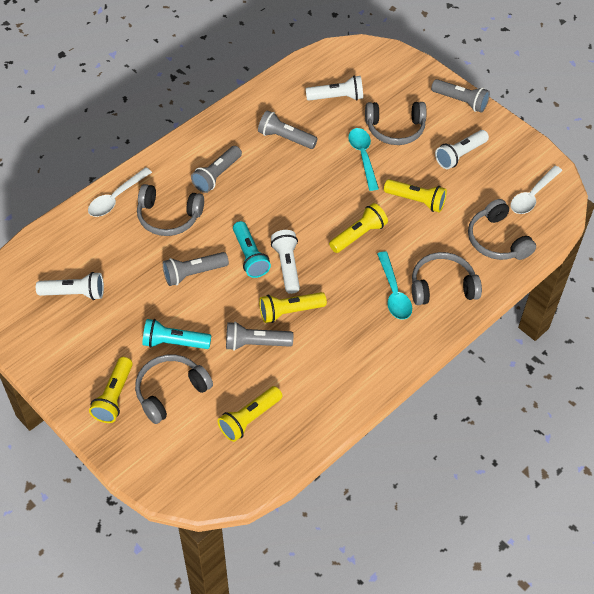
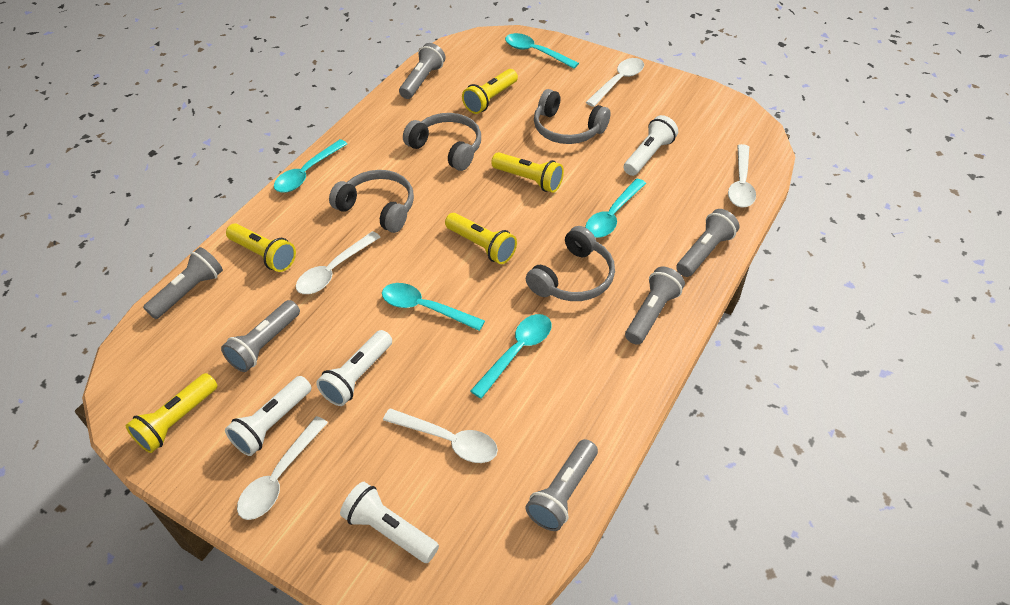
grey flashlight: [163,252,229,286] [191,146,242,193] [226,322,293,351] [258,110,318,149] [431,79,490,113] = 5 -> [143,247,223,319] [221,300,300,372] [399,43,446,99] [525,439,598,531] [625,267,685,345] [676,209,740,277] = 6
grey headphones: [135,355,213,424] [137,184,204,236] [365,102,427,145] [412,252,482,305] [468,199,536,260] = 5 -> [329,170,414,233] [403,113,481,171] [526,226,615,301] [534,89,611,144] = 4
turquoise flashlight: [142,319,211,349] [233,221,271,278] = 2 -> none = 0
turquoise spoon: [348,128,379,191] [377,251,412,320] = 2 -> [274,139,347,193] [382,283,485,331] [471,314,551,399] [505,33,579,69] [585,178,646,238] = 5
white spoon: [88,167,152,217] [511,166,562,214] = 2 -> [237,416,328,520] [296,231,380,294] [383,408,498,463] [586,58,644,107] [728,144,756,207] = 5

